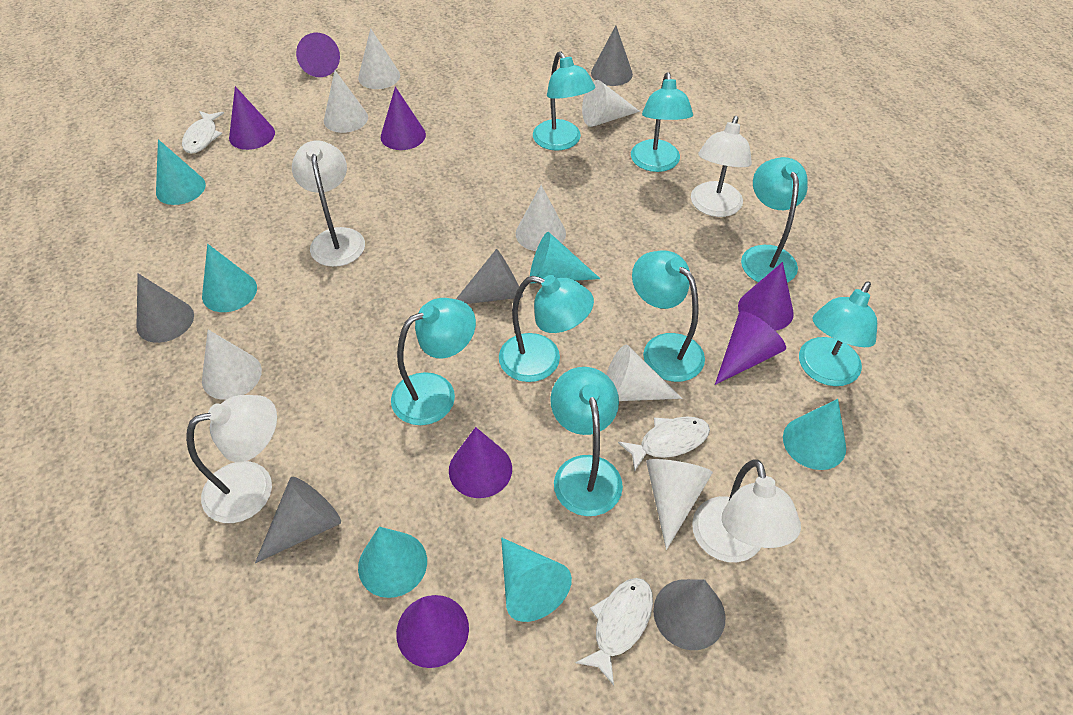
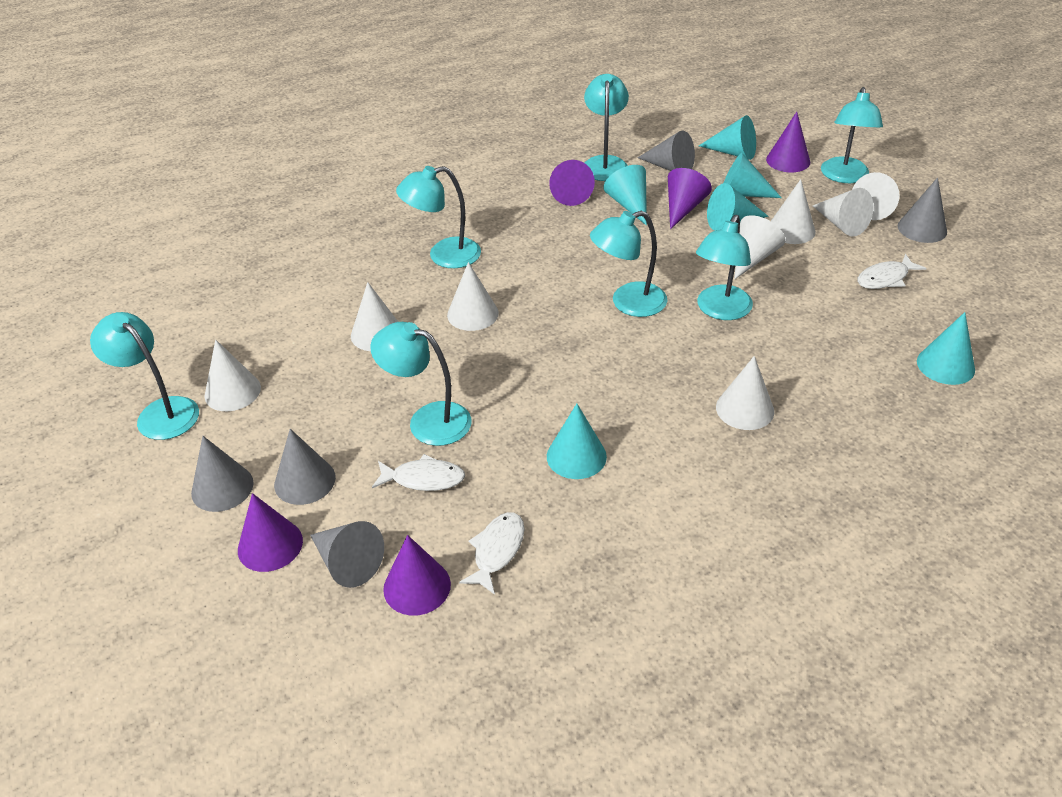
purple cone: [229,86,275,150] [296,33,340,77] [381,87,426,150] [396,595,469,668] [449,427,512,498] [715,311,786,385] [738,262,794,331] = 7 -> [238,493,303,572] [383,535,451,616] [549,160,595,206] [668,168,712,229] [766,112,810,172] = 5
turquoise lamp: [391,298,476,425] [499,275,594,382] [533,52,595,151] [550,367,623,516] [631,72,693,172] [632,250,705,382] [741,157,808,283] [799,281,877,386] = 8 -> [90,312,199,440] [370,322,472,446] [396,166,481,268] [584,74,629,181] [590,211,667,317] [696,215,753,320] [821,87,883,183] = 7
white cone: [202,330,262,400] [324,70,368,133] [358,28,400,89] [516,185,566,251] [582,80,640,127] [606,345,682,401] [646,459,713,550] = 7 -> [205,340,261,411] [351,282,398,351] [447,262,499,331] [716,356,774,430] [734,215,785,280] [771,179,816,244] [813,188,874,237] [852,172,900,220] = 8
white lamp: [186,395,277,523] [292,140,365,267] [691,116,752,217] [692,459,801,562] = 4 -> none = 0

